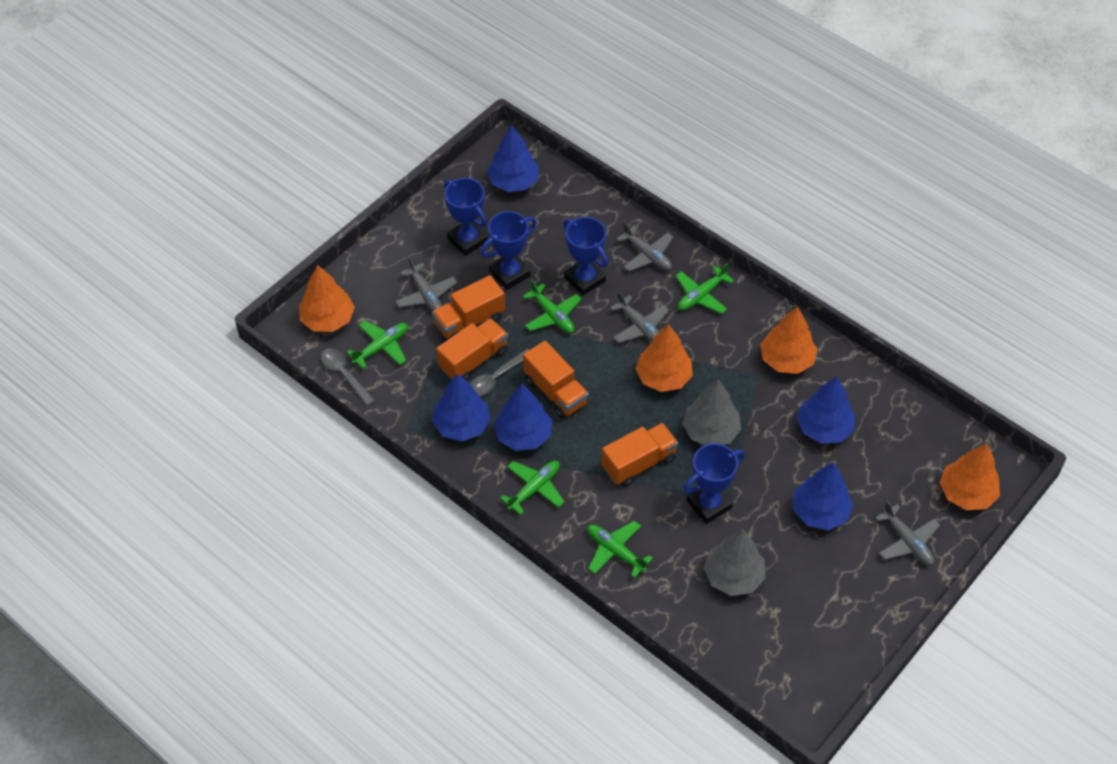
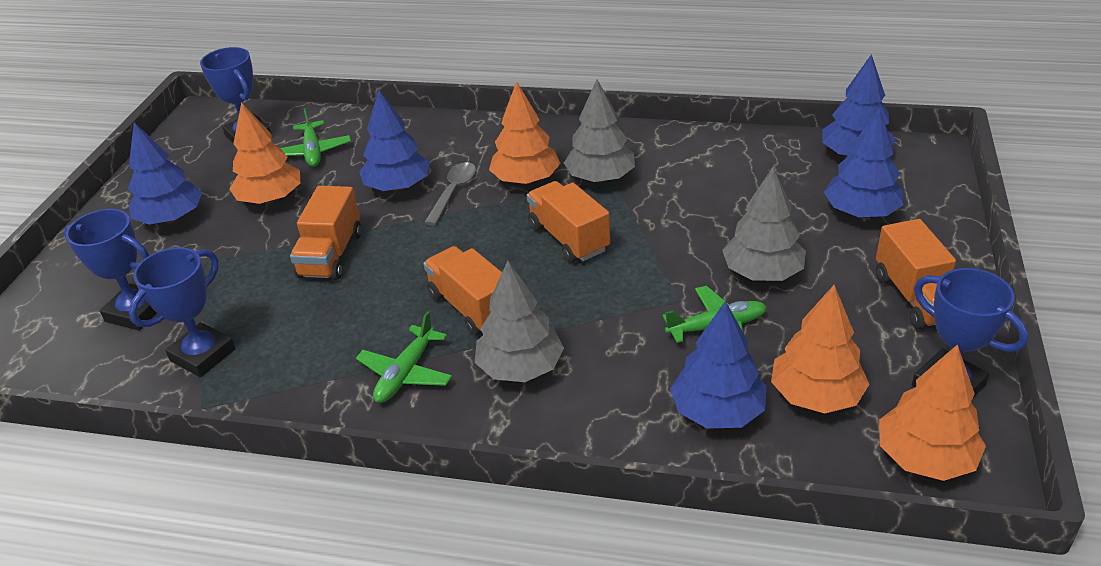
green plane: [347,321,408,369] [500,461,564,515] [523,279,582,333] [587,521,653,578] [676,263,734,314] = 5 -> [280,108,351,167] [356,311,452,403] [663,286,767,343] = 3
grey plane: [395,257,457,311] [610,291,669,343] [616,222,673,271] [875,501,940,565] = 4 -> none = 0
grey spoon: [321,348,375,406] [470,349,529,396] = 2 -> [424,162,476,225] = 1
grey tree: [682,380,741,445] [703,529,766,596] = 2 -> [475,261,564,382] [564,79,635,183] [722,167,806,281] = 3

